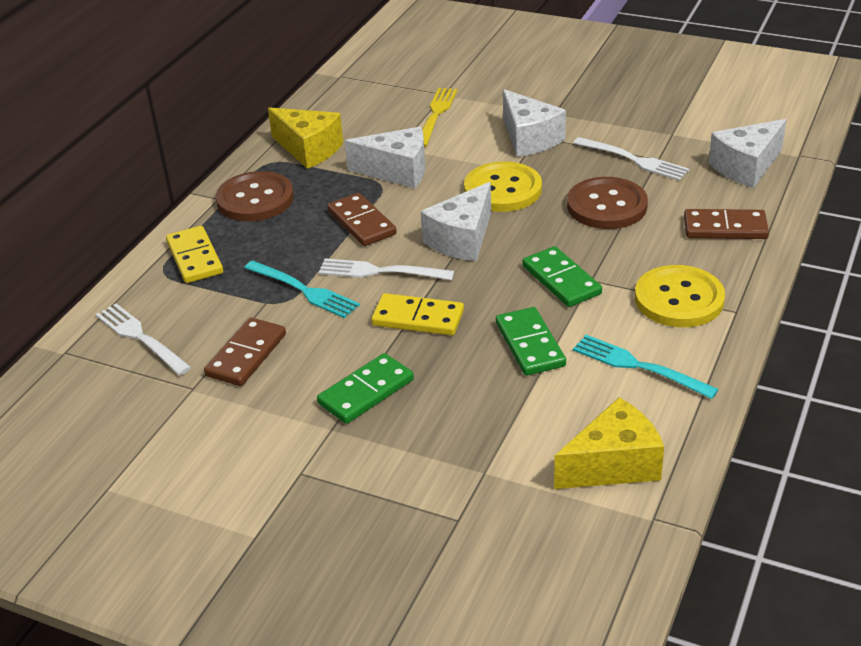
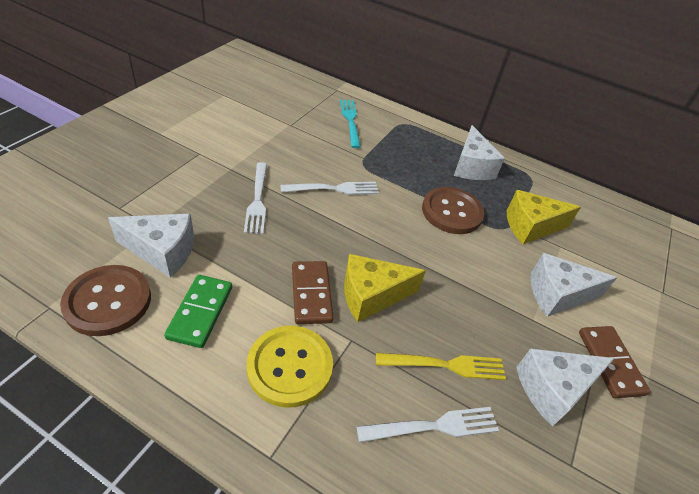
brown domino: [204,317,286,386] [327,193,397,246] [684,209,769,239] = 3 -> [292,261,333,324] [579,326,651,398] = 2
green domino: [317,353,414,424] [496,307,566,376] [522,246,602,307] = 3 -> [164,275,232,348] = 1
turquoise fork: [244,261,360,318] [573,335,719,399] = 2 -> [340,100,361,148] = 1
yellow button: [464,161,542,212] [635,265,725,327] = 2 -> [246,326,333,408] = 1
yellow domino: [166,226,223,283] [371,293,464,335] = 2 -> none = 0

